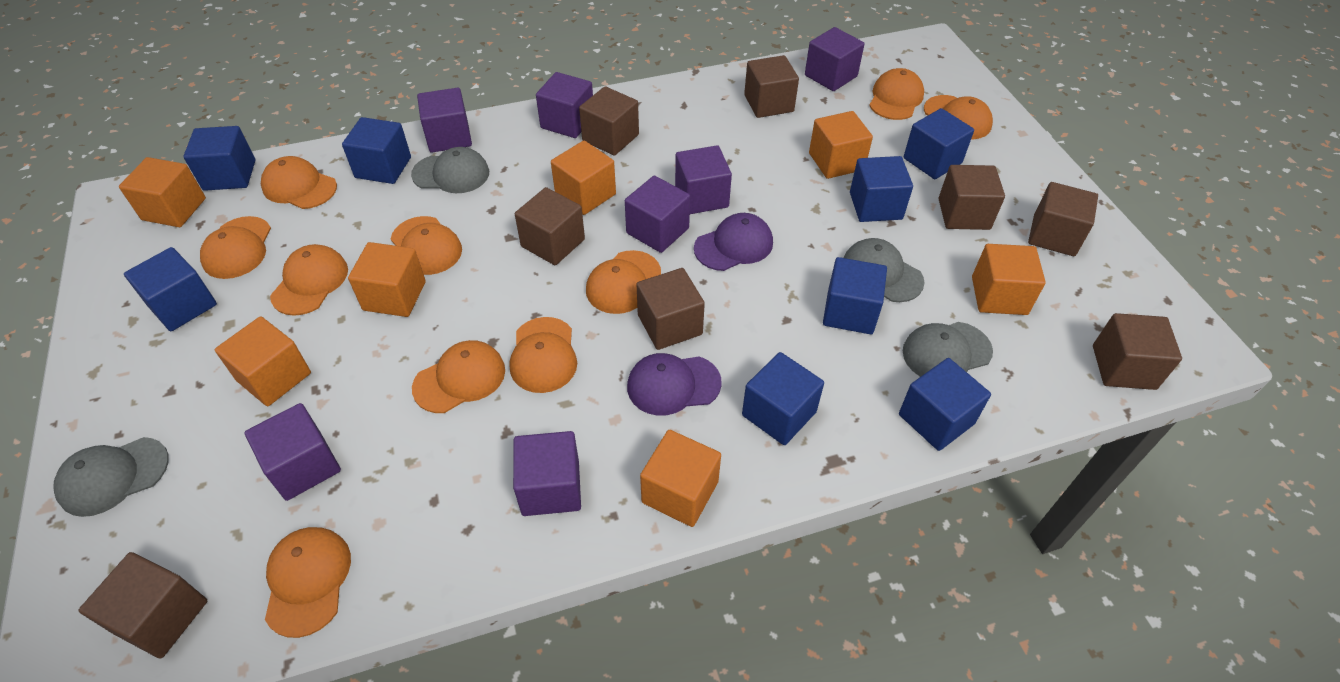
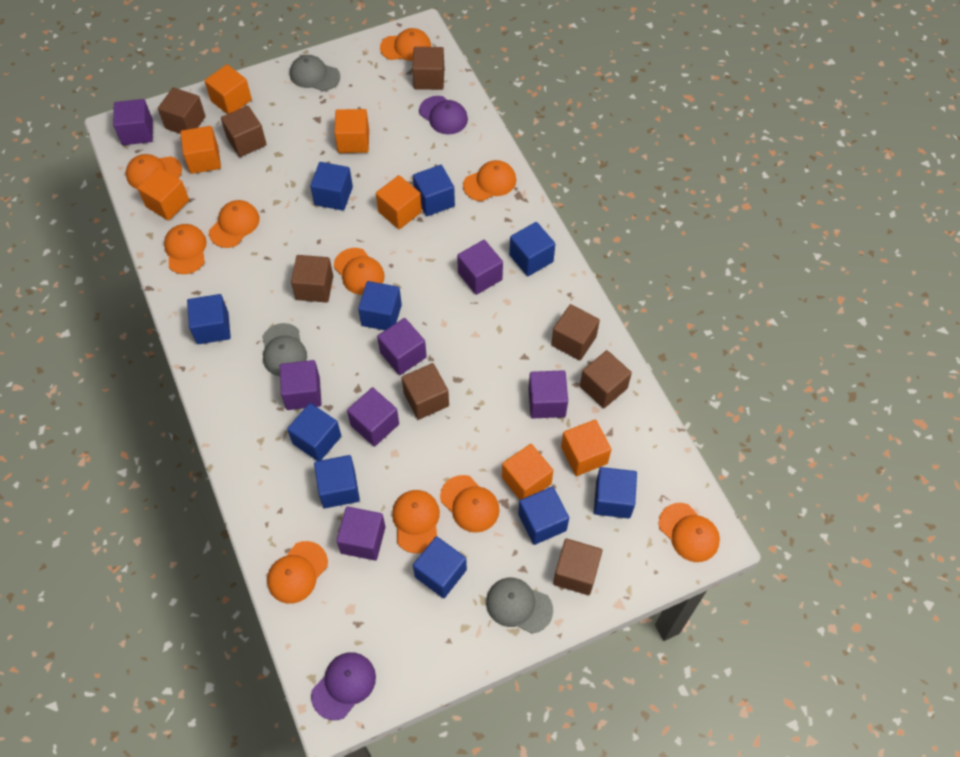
blue cube: [124,247,217,331] [183,126,256,191] [342,117,411,184] [742,352,824,445] [823,257,887,334] [850,156,913,222] [899,358,991,451] [904,108,974,179] = 8 -> [187,294,231,344] [287,403,341,461] [310,162,353,211] [314,455,360,508] [358,281,402,330] [413,165,455,216] [413,536,467,598] [509,222,555,276] [518,486,569,545] [594,467,637,519] = 10
grey cap: [53,437,169,517] [411,147,489,193] [844,238,925,302] [903,322,993,377] = 4 -> [262,323,307,376] [290,55,340,91] [486,578,553,634] = 3

